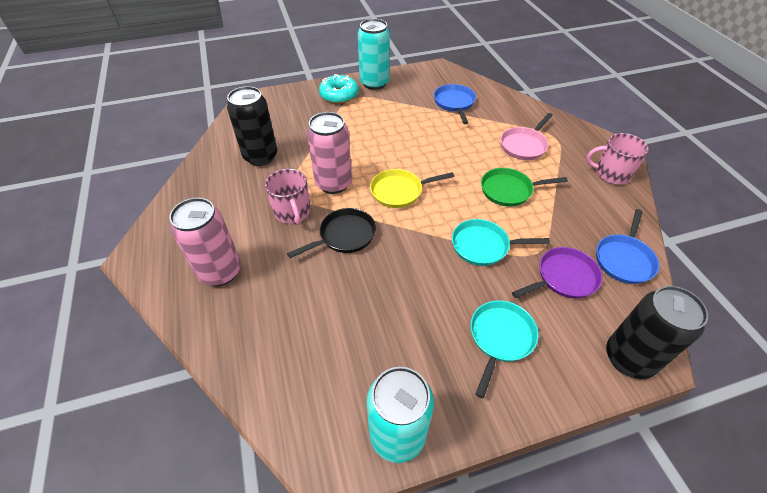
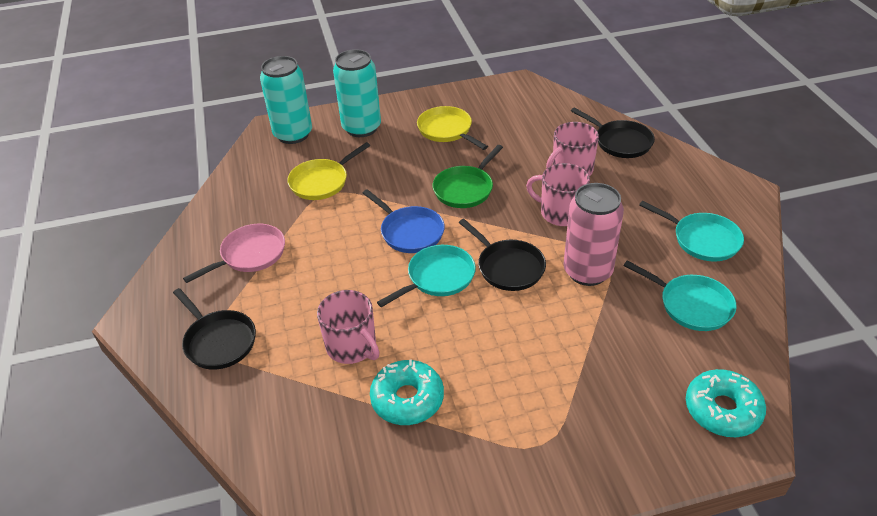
black can: [227,86,277,166] [606,286,708,379] = 2 -> none = 0
black pan: [287,208,376,258] = 1 -> [173,288,256,370] [459,219,546,291] [571,107,655,158] = 3
blue pan: [434,84,476,124] [596,209,659,284] = 2 -> [363,189,445,253] = 1
pink can: [169,198,241,286] [307,112,352,194] = 2 -> [563,183,624,286] = 1
pink mug: [265,168,311,225] [586,133,649,185] = 2 -> [317,290,379,364] [526,163,590,226] [546,122,599,176] = 3
purple pan: [512,247,603,298] = 1 -> none = 0
turquoise donut: [319,74,359,104] = 1 -> [370,359,444,425] [686,369,766,437] = 2
turquoise pan: [452,219,550,266] [470,300,539,398] = 2 -> [377,245,476,307] [623,260,737,331] [639,201,744,261] = 3
yellow pan: [370,169,454,208] = 1 -> [287,142,370,200] [417,106,488,150] = 2

